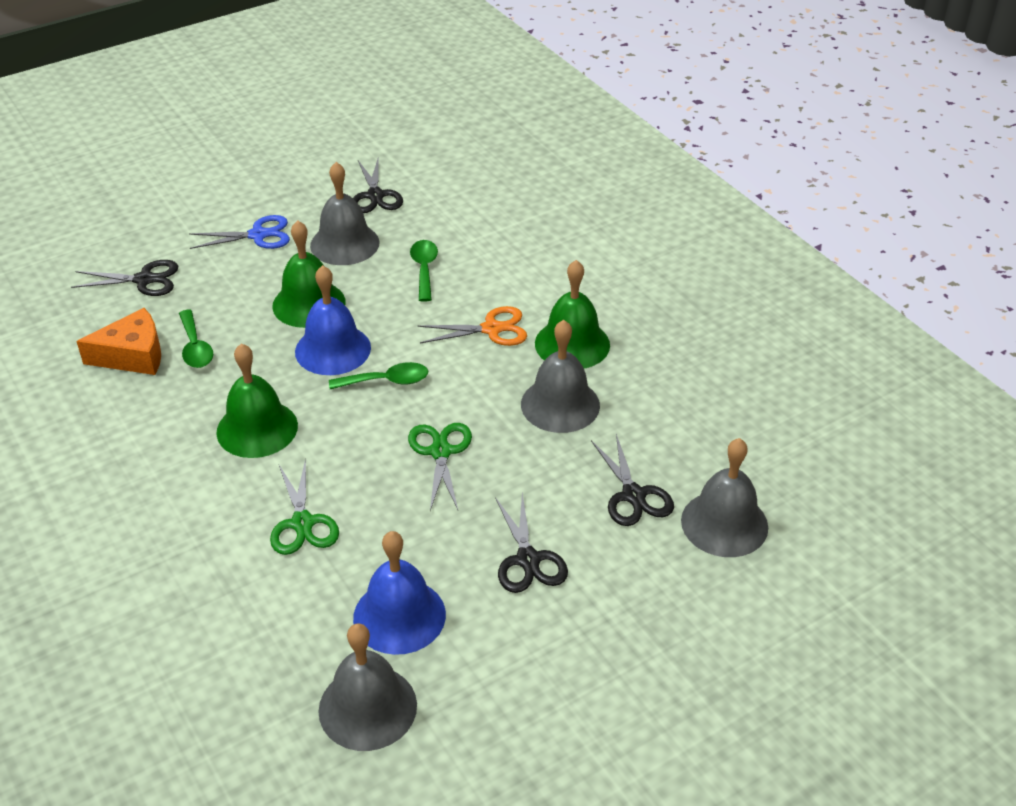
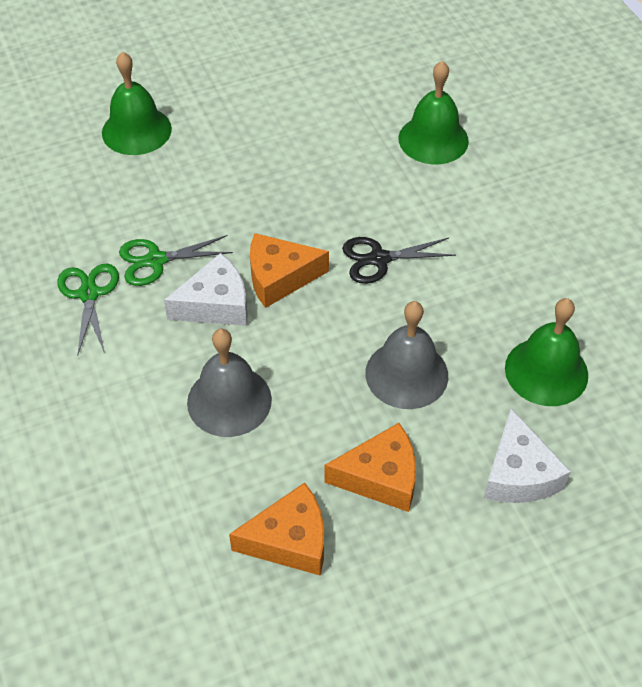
black scissors: [71,260,178,296] [353,159,403,213] [495,493,568,593] [591,434,674,526] = 4 -> [342,237,456,284] = 1
blue bell: [295,265,371,375] [353,531,446,655] = 2 -> none = 0
blue scissors: [189,215,290,249] = 1 -> none = 0
green spoon: [179,310,213,368] [329,362,428,389] [410,240,438,302] = 3 -> none = 0
grey bell: [310,162,379,265] [318,623,417,751] [521,320,600,433] [681,438,768,557] = 4 -> [187,329,272,437] [365,301,448,409] = 2
orange cheese: [76,308,161,375] = 1 -> [229,483,324,576] [250,233,329,308] [325,423,416,512] = 3
orange scissors: [418,306,527,346] = 1 -> none = 0
white cheese: none = 0 -> [164,253,248,326] [484,408,571,503] = 2

